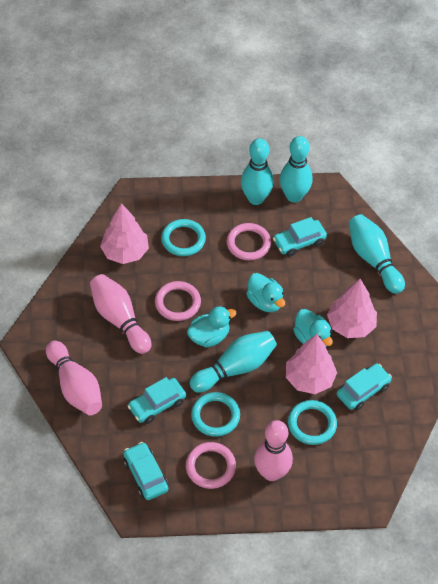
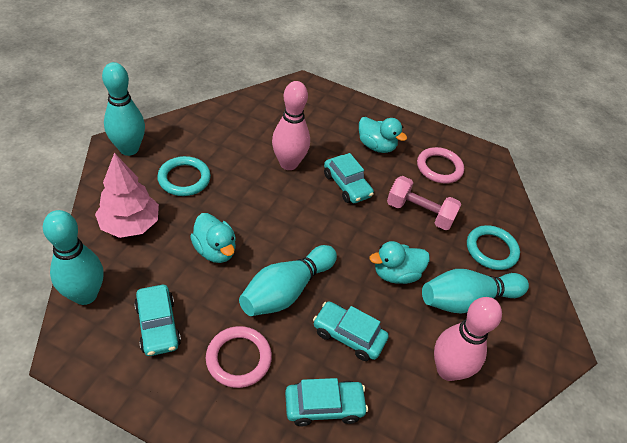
pink bowling pin: [46,341,102,415] [90,274,151,354] [254,420,293,481] = 3 -> [272,81,310,170] [434,297,502,381] = 2
pink dumbbell: none = 0 -> [387,176,461,230] = 1
pink ring: [155,281,201,321] [186,442,236,489] [227,223,271,260] = 3 -> [206,326,272,388] [417,147,464,184] = 2
pink tree: [100,203,149,264] [286,334,337,394] [327,279,377,338] = 3 -> [95,153,159,238] = 1
turquoise ring: [161,219,206,256] [191,392,240,437] [288,400,337,445] = 3 -> [157,156,211,196] [467,225,520,270] = 2

